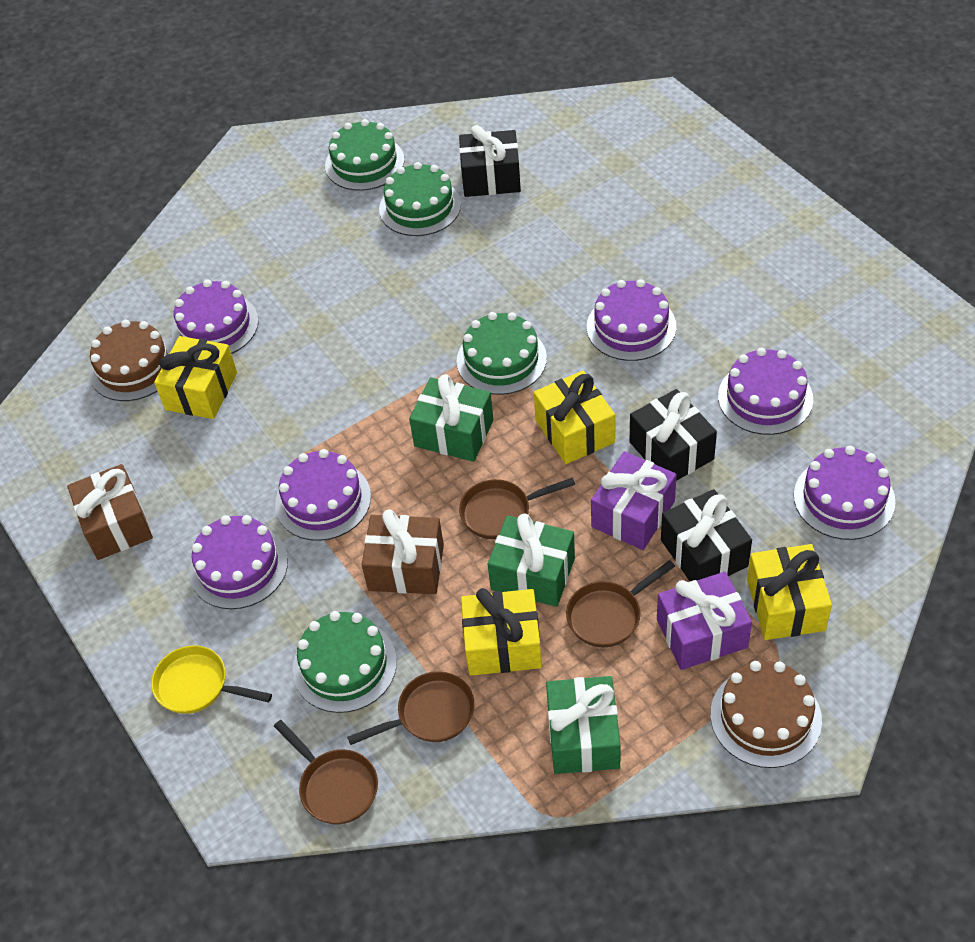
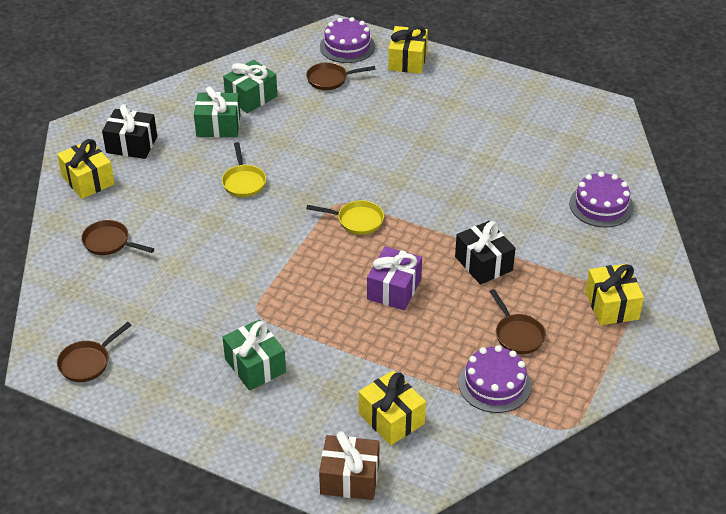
black gift: [459,125,521,197] [630,389,717,481] [661,489,752,581] = 3 -> [102,104,157,159] [455,221,515,285] = 2
brown cake: [89,320,173,401] [711,661,822,768] = 2 -> none = 0
brown gift: [67,464,153,560] [361,509,444,594] = 2 -> [319,431,380,500] = 1
green cake: [292,611,397,713] [325,119,405,191] [379,162,461,236] [456,312,547,395] = 4 -> none = 0
purple cake: [172,279,259,354] [189,515,288,609] [275,449,371,541] [587,279,676,361] [718,348,813,435] [794,446,895,540] = 6 -> [320,17,375,63] [458,345,531,413] [569,171,634,228] = 3
purple gift: [591,451,677,550] [657,572,752,670] = 2 -> [367,246,422,310] = 1
yellow pan: [151,646,272,714] = 1 -> [222,142,266,197] [306,200,384,235] = 2

